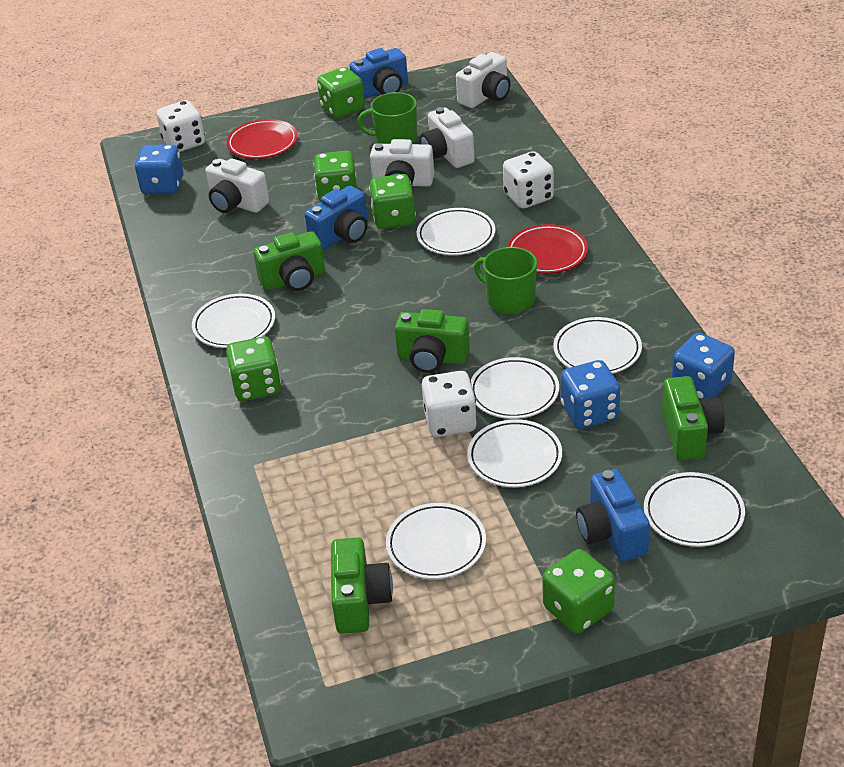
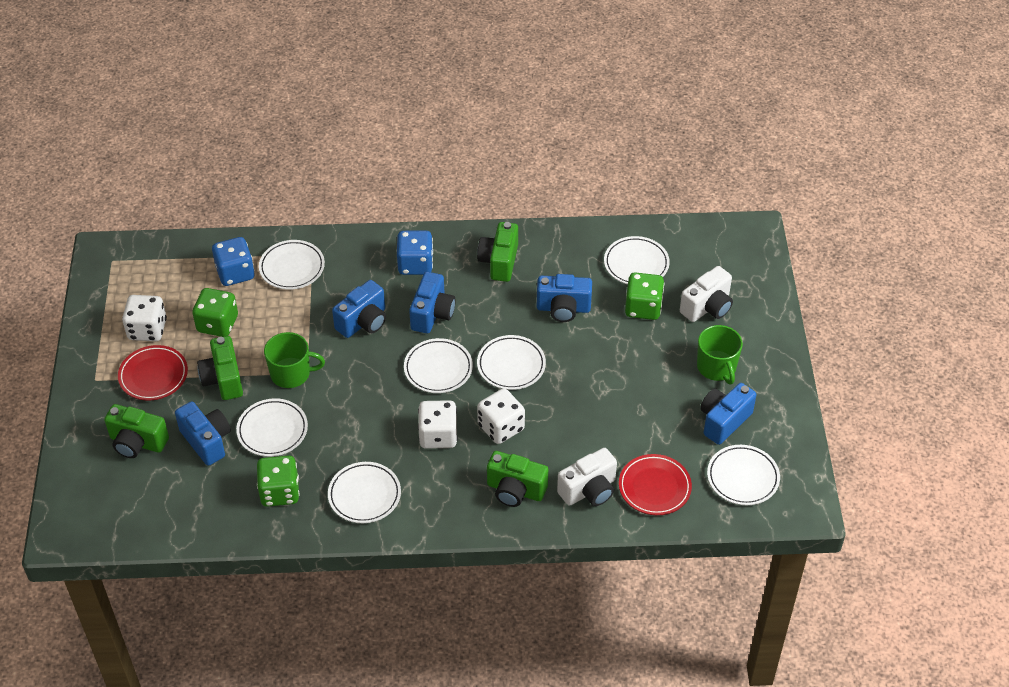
blue camera: [305,186,368,250] [349,48,408,99] [576,469,650,561] = 3 -> [175,401,231,466] [332,280,386,338] [409,272,456,334] [537,274,592,322] [700,383,756,445] = 5
blue dice: [135,144,183,194] [561,360,620,429] [672,333,735,399] = 3 -> [212,237,255,286] [397,230,433,275] = 2
green dice: [226,337,281,401] [314,151,357,202] [317,67,365,118] [369,174,416,229] [542,549,615,633] = 5 -> [192,288,238,337] [257,456,300,507] [625,272,664,320] = 3
white camera: [205,158,269,213] [370,139,434,187] [420,107,475,168] [456,52,510,108] = 4 -> [557,448,617,506] [680,266,733,322] = 2

